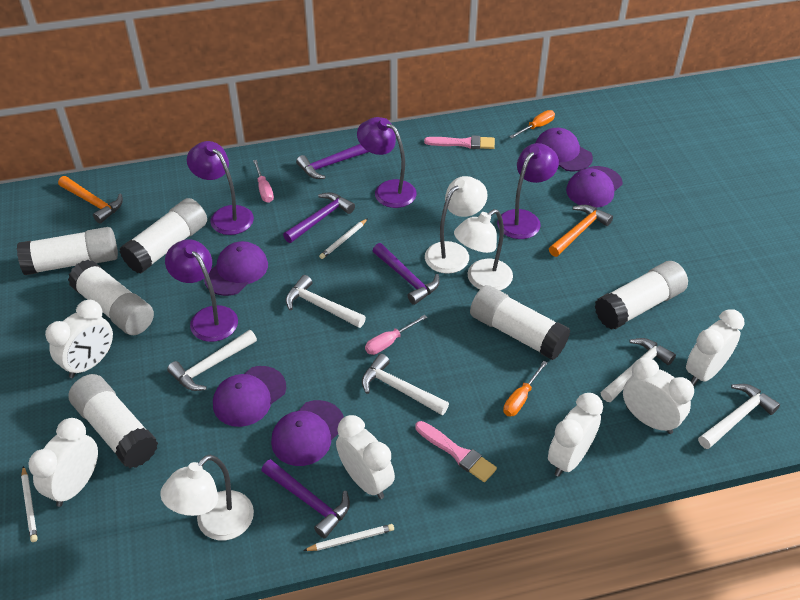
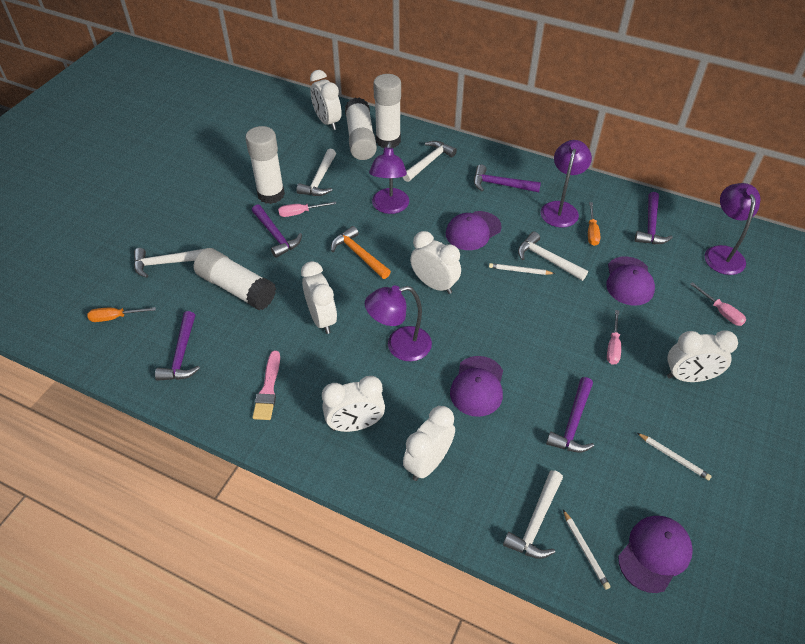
orange hammer: [58,176,123,223] [549,205,613,257] = 2 -> [331,226,391,279] = 1
pink brush: [415,421,497,482] [424,135,495,149] = 2 -> [253,351,280,420] = 1
pink screwdriver: [253,160,274,203] [365,315,427,355] = 2 -> [278,201,336,217] [607,310,621,365] [690,282,746,326] = 3
purple cap: [204,241,268,296] [213,366,286,427] [271,400,344,466] [536,128,593,172] [566,166,623,208] = 5 -> [446,211,502,250] [450,356,503,417] [606,256,655,305] [618,516,693,593] = 4
purple hammer: [261,459,350,539] [283,192,355,243] [296,144,369,179] [373,243,440,305] = 4 -> [155,311,200,381] [252,204,302,258] [474,165,541,192] [546,377,594,452] [635,192,673,244] = 5
white glue stick: [17,227,118,275] [68,260,154,335] [68,374,158,468] [119,198,207,274] [470,285,570,360] [595,261,688,330] = 6 -> [193,248,276,310] [245,126,285,204] [345,97,377,160] [373,74,401,148] = 4
white lamp: [160,454,254,540] [425,176,488,274] [454,209,513,291] = 3 -> none = 0

